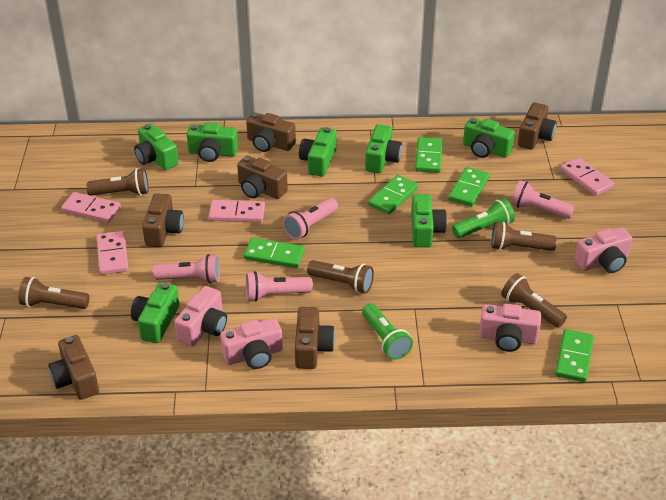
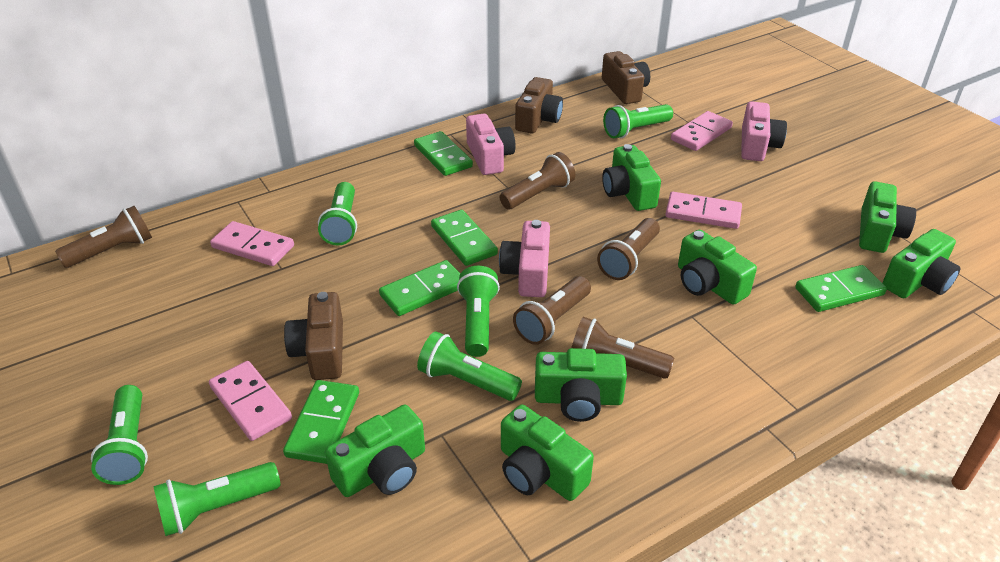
brown camera: [48,335,99,400] [142,193,184,247] [237,156,288,199] [246,112,296,152] [295,307,335,369] [518,103,556,149] = 6 -> [284,292,343,380] [515,77,563,134] [602,51,650,104] = 3
green flashlight: [362,303,413,360] [452,198,515,238] = 2 -> [91,385,148,485] [153,462,281,536] [318,182,357,245] [417,331,522,401] [457,266,500,357] [603,104,673,138] = 6
pink camera: [175,286,227,346] [220,318,283,369] [479,304,541,352] [574,227,632,273] = 4 -> [466,114,516,175] [499,220,550,297] [741,101,787,161] = 3
pink flashlight: [153,254,220,284] [246,271,313,301] [283,198,338,239] [511,180,575,219] = 4 -> none = 0

